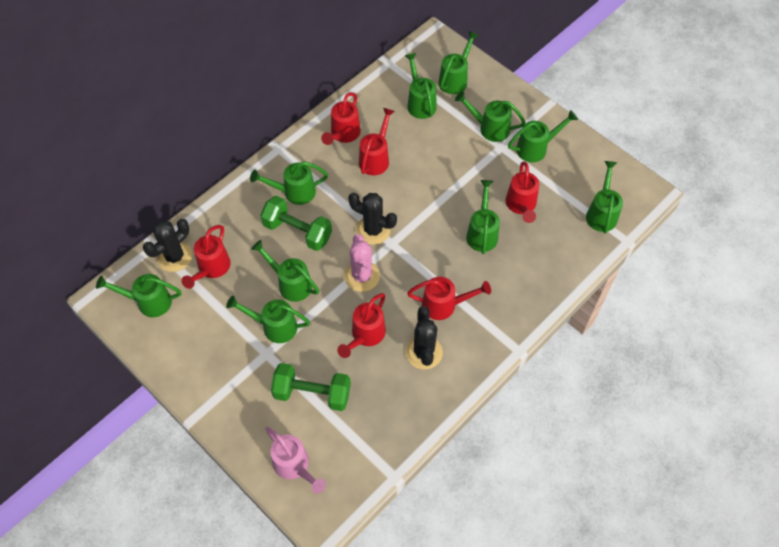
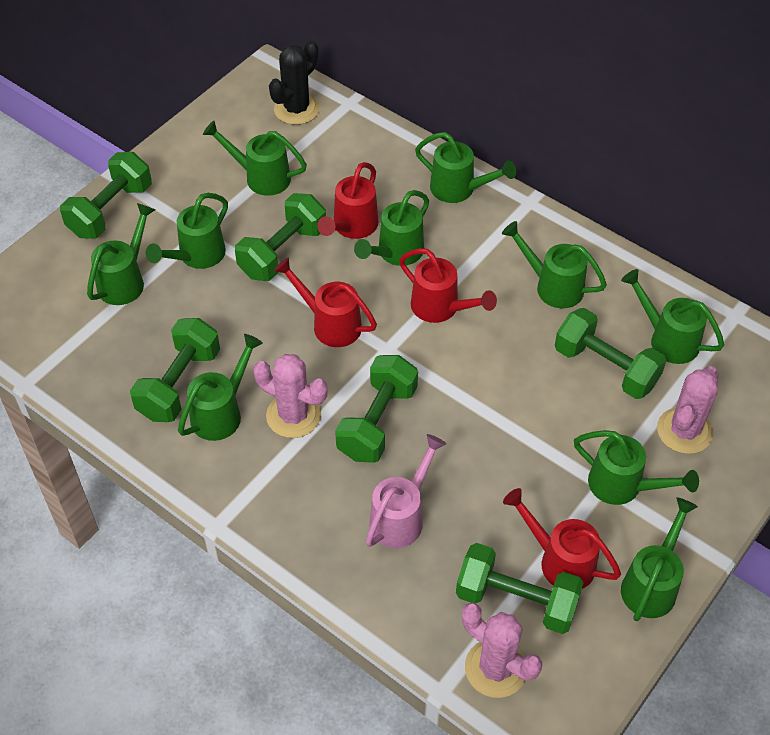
black cactus: [143,219,192,272] [348,193,397,245] [405,306,443,369] = 3 -> [269,40,320,125] = 1
green dumbbell: [260,196,332,251] [271,363,351,411] = 2 -> [60,152,152,239] [130,318,220,422] [235,193,326,281] [335,355,418,463] [456,543,583,634] [555,308,666,399] = 6
pink cactus: [344,234,380,292] = 1 -> [253,354,328,438] [462,603,542,698] [657,366,719,454] = 3
red watering can: [182,225,231,289] [321,92,361,145] [337,293,386,358] [359,108,395,175] [407,277,491,320] [506,161,539,223] = 6 -> [274,257,377,347] [317,162,379,239] [399,248,497,323] [503,488,621,589] = 4

